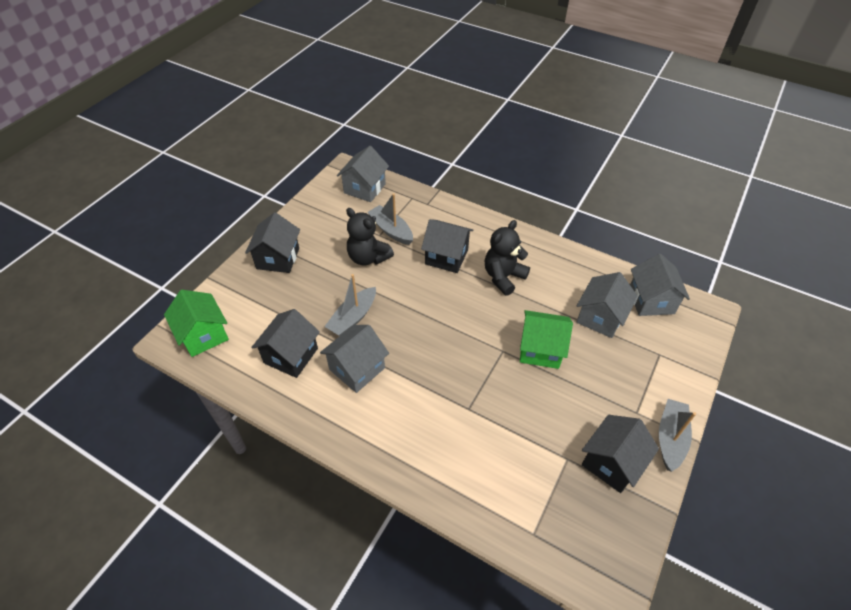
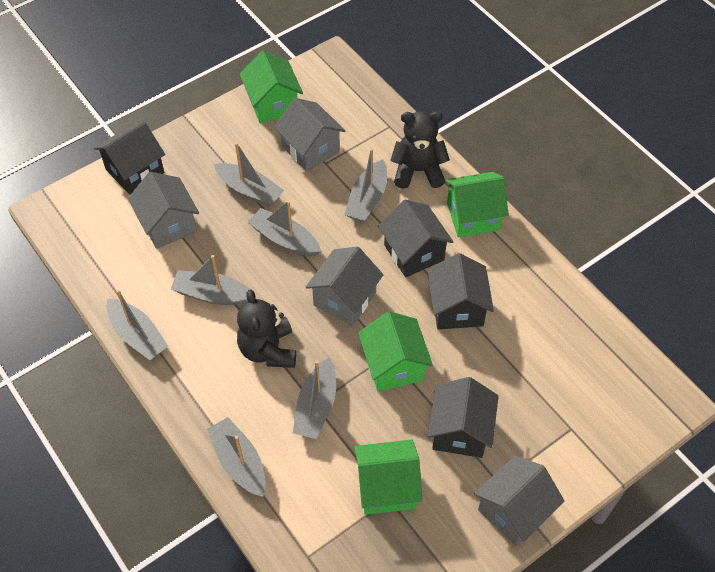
green house: [164,290,229,357] [520,310,573,369] = 2 -> [240,50,303,123] [354,440,423,515] [358,311,433,392] [445,172,509,237] = 4
grey boat: [324,274,376,336] [368,193,413,245] [659,399,696,472] = 3 -> [106,289,168,360] [171,255,250,305] [207,417,266,497] [214,142,284,207] [248,200,321,256] [293,357,336,439] [344,148,387,222] = 7

